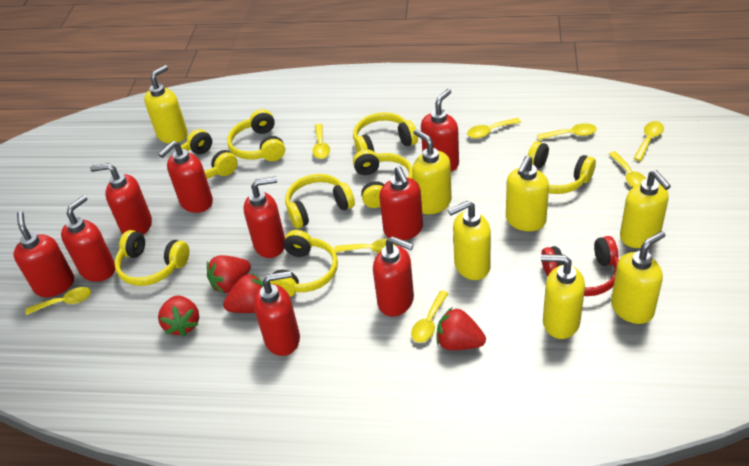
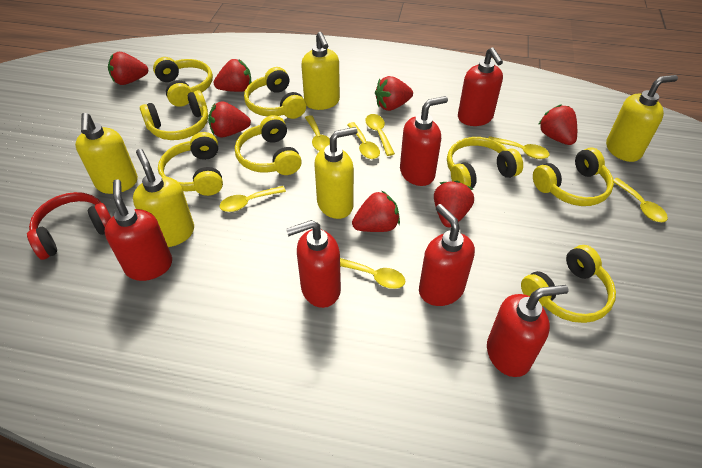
red soap dispenser: [13,211,74,297] [61,195,115,282] [90,163,152,235] [158,141,213,213] [244,177,285,258] [254,271,300,356] [373,236,414,317] [379,166,423,240] [421,89,459,172] = 9 -> [104,179,172,281] [286,220,341,308] [400,96,448,186] [419,204,475,306] [458,47,503,126] [487,285,569,377] = 6
red strawberry: [158,295,199,337] [207,255,251,293] [223,273,263,313] [437,308,486,350] = 4 -> [108,52,148,85] [208,101,251,137] [214,59,251,92] [352,190,400,232] [375,76,413,111] [434,180,474,227] [538,104,577,145] = 7
yellow soap dispenser: [144,65,188,143] [412,129,452,214] [448,201,491,280] [506,156,549,231] [541,254,585,339] [611,231,665,324] [620,170,671,248] = 7 -> [75,113,138,194] [133,149,194,247] [301,32,340,110] [315,127,358,219] [606,75,678,162] = 5
yellow spoon: [25,287,91,315] [312,124,330,159] [334,239,398,253] [411,291,449,343] [467,118,521,138] [537,123,597,140] [609,151,646,187] [633,121,664,161] = 8 -> [219,186,286,212] [305,115,330,151] [340,258,405,289] [347,122,380,159] [365,114,395,156] [488,136,549,159] [613,178,668,222] = 7

